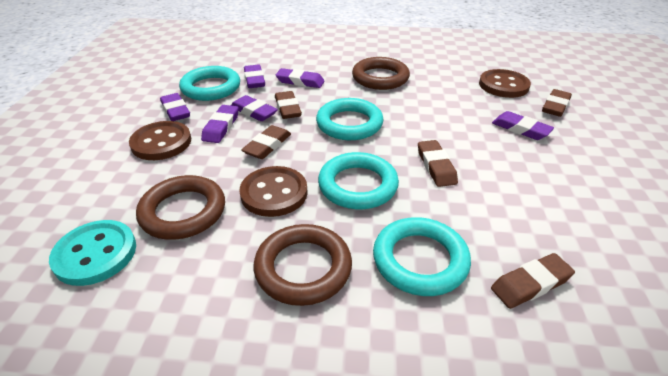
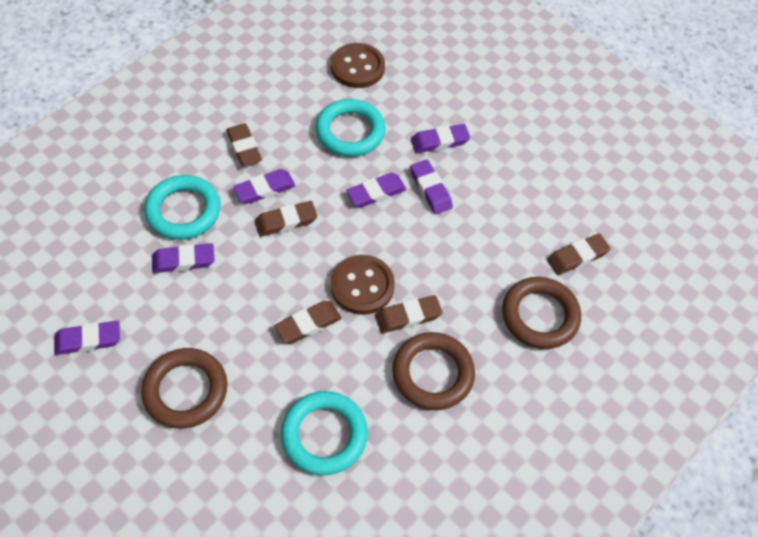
brown button: [129,121,191,160] [239,166,308,217] [479,69,531,98] = 3 -> [330,255,395,315] [331,43,385,88] = 2
turquoise button: [49,220,136,286] = 1 -> none = 0
turquoise ring: [179,66,240,101] [316,98,384,140] [318,152,399,209] [373,217,471,296] = 4 -> [144,175,221,240] [281,391,368,475] [315,99,386,157] = 3

